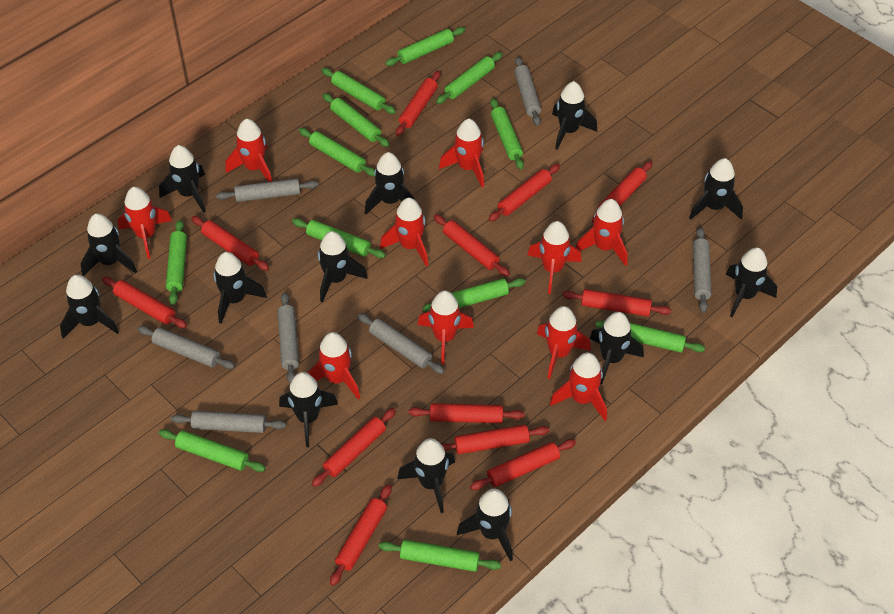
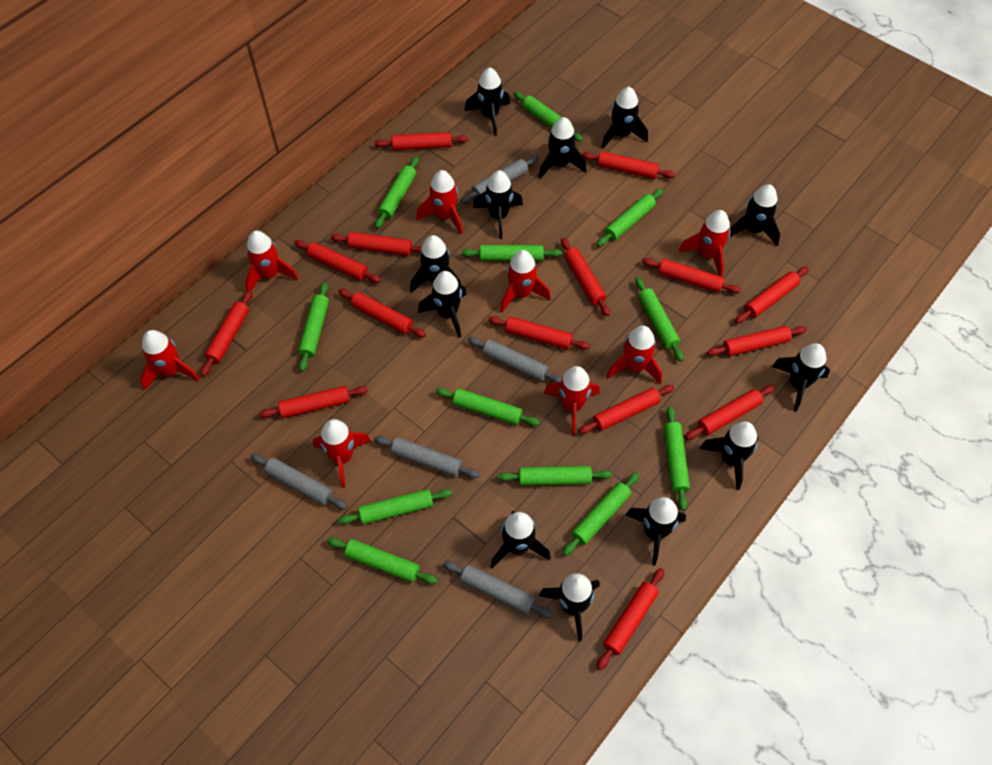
black rocket: [60,275,119,338] [81,214,137,276] [159,145,206,213] [214,252,267,324] [279,372,338,447] [318,231,368,302] [365,152,416,214] [397,438,455,513] [457,489,513,561] [552,81,597,150] [590,312,644,384] [689,158,743,220] [726,247,777,317] = 13 -> [410,235,462,293] [418,271,467,338] [465,67,510,136] [473,170,523,239] [490,511,551,569] [539,117,586,179] [539,573,600,642] [601,87,648,149] [626,497,686,566] [700,422,758,490] [730,184,780,246] [772,343,830,412] = 12
grey rolling pin: [137,326,235,369] [171,411,286,433] [216,179,318,202] [277,292,299,383] [357,313,445,374] [514,57,541,126] [693,227,712,313] = 7 -> [251,454,347,509] [374,436,479,478] [443,561,553,618] [460,156,539,203] [468,337,562,383] = 5
red rocket: [117,187,172,259] [225,119,272,182] [308,332,360,400] [380,198,428,267] [418,290,474,365] [439,119,484,187] [528,221,582,294] [537,306,591,379] [550,353,607,421] [576,199,628,266] = 10 -> [141,330,200,390] [245,231,299,291] [313,419,371,488] [417,170,463,234] [500,250,551,312] [544,366,600,435] [607,326,662,384] [679,210,731,277] = 8
red rolling pin: [102,277,187,328] [191,216,269,271] [312,408,396,487] [330,484,392,586] [396,71,441,136] [409,403,524,423] [434,214,510,276] [440,424,549,454] [470,439,576,490] [489,164,560,222] [562,289,671,316] [592,161,653,223] = 12 -> [201,290,252,376] [259,386,368,418] [294,240,381,283] [331,232,422,256] [338,289,426,338] [375,132,468,150] [488,316,590,350] [561,238,610,316] [578,385,674,434] [582,151,675,179] [597,568,664,670] [642,258,741,294] [685,385,775,440] [707,326,807,357] [735,266,809,324] = 15

